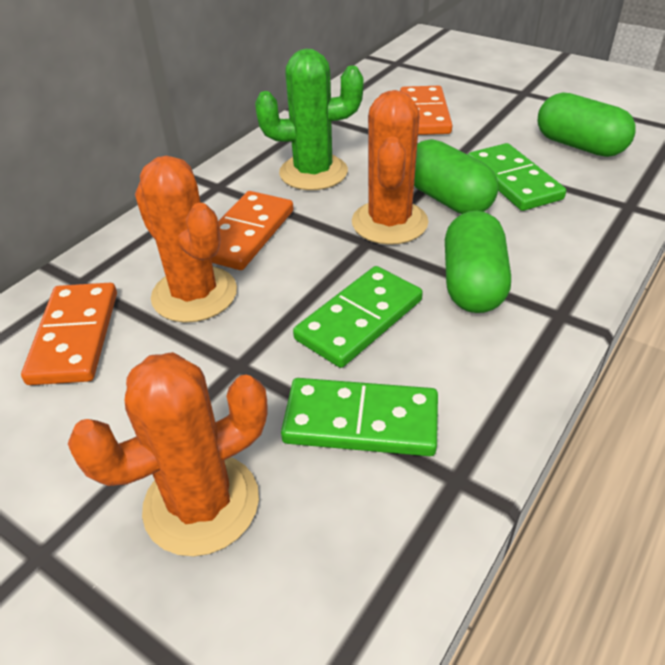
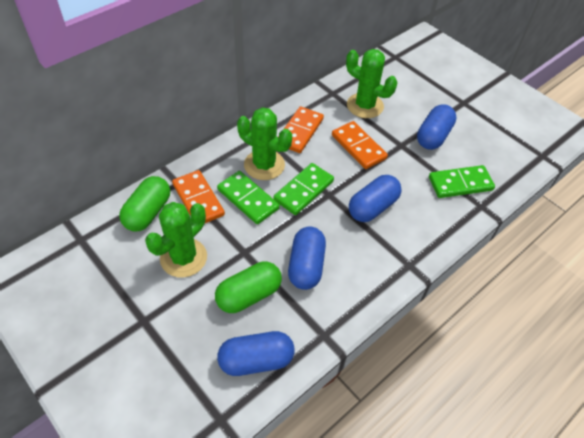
blue capsule: none = 0 -> [217,331,295,376] [288,227,326,290] [349,175,402,222] [417,104,457,150] = 4
green cactus: [255,49,363,190] = 1 -> [145,202,207,278] [237,107,292,180] [346,49,397,118] = 3
green capsule: [414,139,498,214] [445,211,511,313] [537,92,636,157] = 3 -> [119,176,170,231] [215,261,282,313] = 2
orange cactus: [68,352,268,557] [135,156,237,323] [352,90,429,245] = 3 -> none = 0

